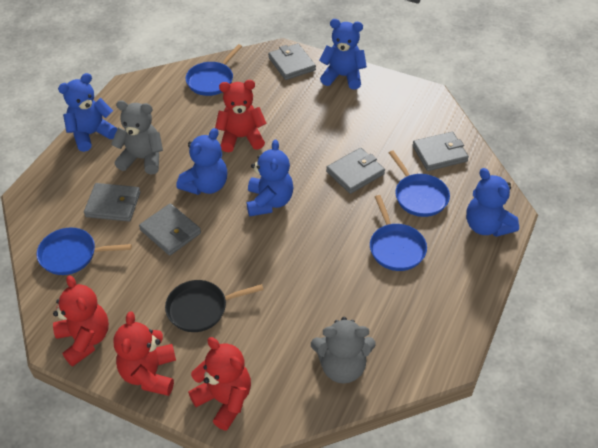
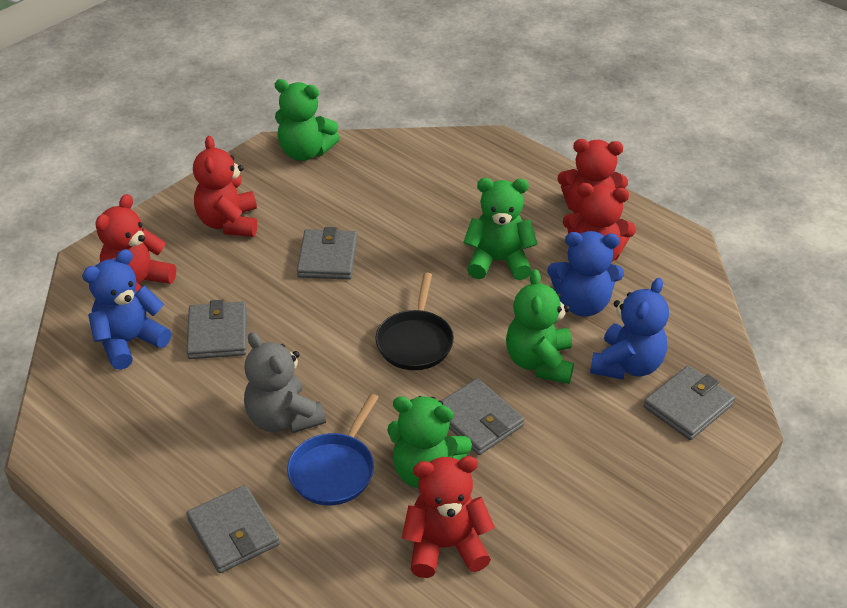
blue pan: [37,227,132,275] [186,44,242,96] [370,195,427,271] [389,150,450,217] = 4 -> [287,394,379,505] = 1
blue teddy bear: [58,73,117,152] [177,128,227,195] [247,140,293,217] [319,19,367,90] [466,168,519,237] = 5 -> [82,249,172,370] [547,231,624,317] [590,278,669,380] = 3
green teddy bear: none = 0 -> [275,79,340,161] [387,396,472,488] [463,178,538,280] [506,269,574,384] = 4
grey teddy bear: [111,100,163,174] [311,317,376,384] = 2 -> [244,332,326,434] = 1
red teddy bear: [53,275,109,367] [113,312,176,396] [188,337,251,431] [215,80,267,152] = 4 -> [95,194,176,292] [193,136,257,237] [402,456,495,578] [558,139,628,214] [563,183,636,261] = 5

